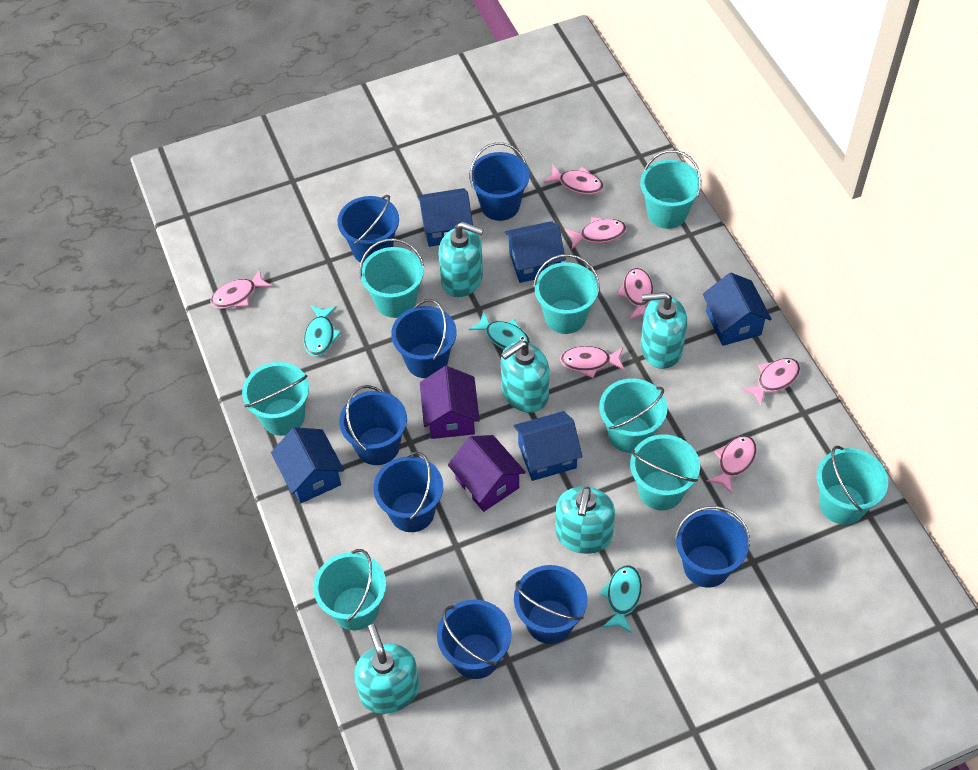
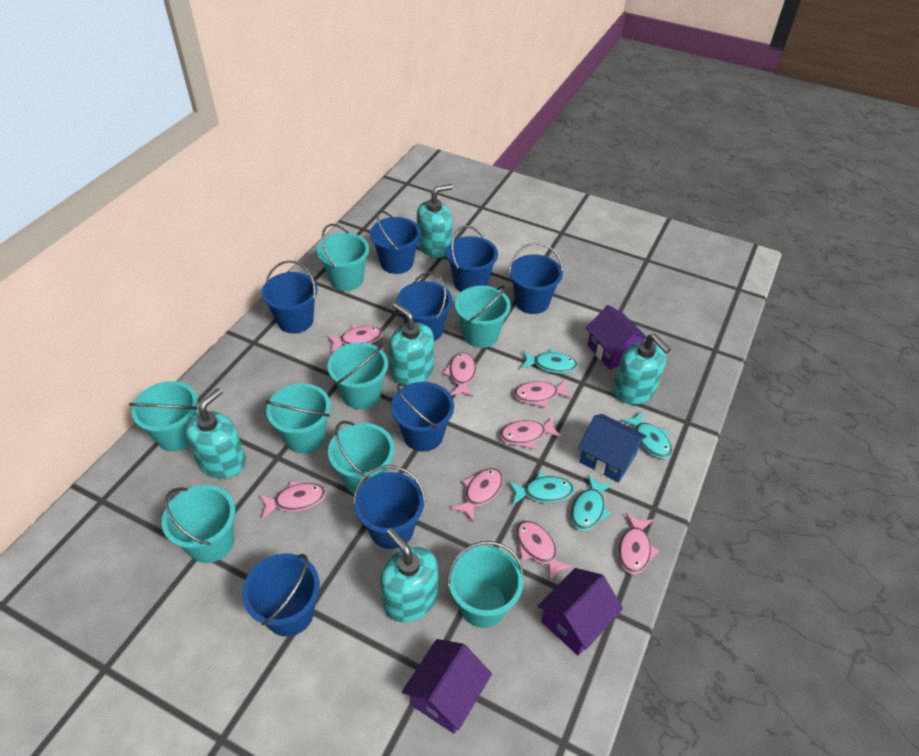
blue house: [271,427,344,504] [417,188,473,247] [505,221,566,283] [513,411,582,481] [703,273,772,346] = 5 -> [578,414,647,483] = 1
pink fish: [210,269,272,309] [544,165,604,195] [560,346,625,378] [565,217,627,249] [618,268,653,320] [707,435,757,494] [741,358,800,406] = 7 -> [259,481,326,519] [327,325,383,352] [443,352,476,397] [451,468,503,523] [499,417,561,449] [514,380,573,408] [516,521,573,581] [618,513,659,574] = 8
purple house: [420,366,480,439] [448,435,526,512] = 2 -> [402,639,492,734] [538,568,623,656] [586,305,647,370] = 3
turquoise fish: [304,305,341,357] [469,311,530,349] [599,565,642,633] = 3 -> [509,472,574,505] [521,349,578,374] [571,475,613,531] [621,411,672,459] = 4

